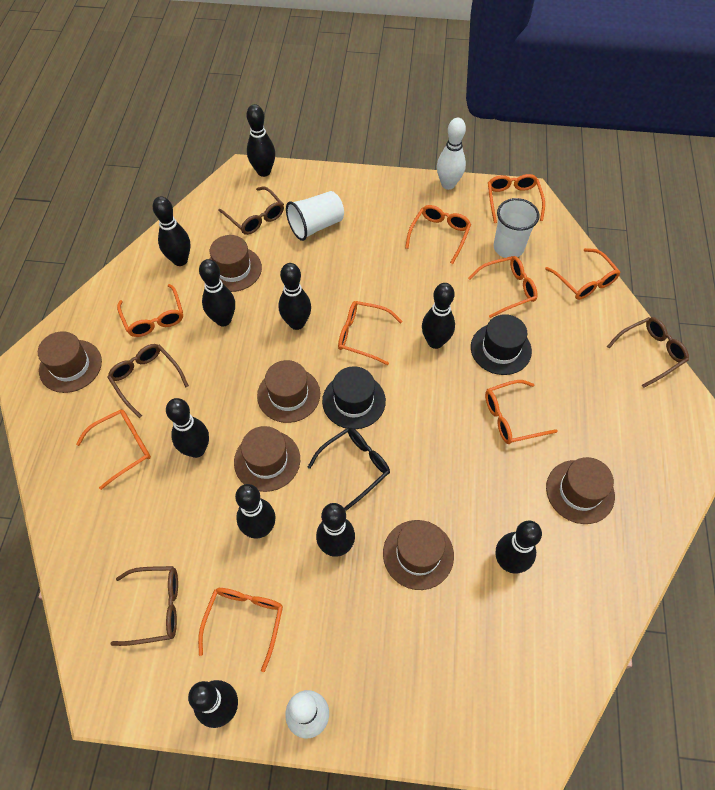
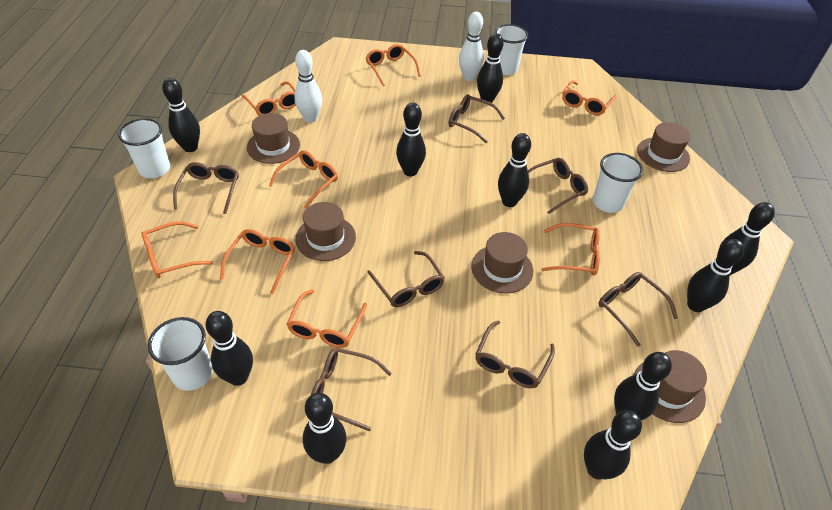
black glasses: [307,428,390,511] = 1 -> none = 0
black hat: [322,366,386,429] [471,314,532,375] = 2 -> none = 0
brown glasses: [107,344,189,418] [111,566,178,646] [218,187,284,235] [607,317,689,388] = 4 -> [173,162,239,214] [310,348,392,431] [367,251,445,307] [448,94,505,143] [475,320,555,388] [528,158,588,214] [598,272,678,347] = 7
brown hat: [38,331,102,393] [209,235,262,292] [234,426,300,492] [257,360,320,423] [383,520,454,590] [546,457,615,524] = 6 -> [247,113,300,164] [295,202,356,261] [471,232,533,294] [634,350,707,423] [637,122,690,172] = 5
orange glasses: [76,410,151,490] [117,284,183,337] [198,588,283,672] [338,301,403,365] [405,205,471,264] [468,256,538,318] [485,380,557,444] [488,174,545,223] [545,248,620,300] = 9 -> [141,221,213,278] [220,229,295,294] [242,81,296,116] [269,150,338,209] [287,289,367,348] [366,44,421,87] [541,223,600,276] [562,80,617,115] = 8
white cup: [286,191,344,241] [493,198,540,258] = 2 -> [118,118,170,178] [148,317,213,391] [495,24,528,75] [593,153,643,213] = 4

